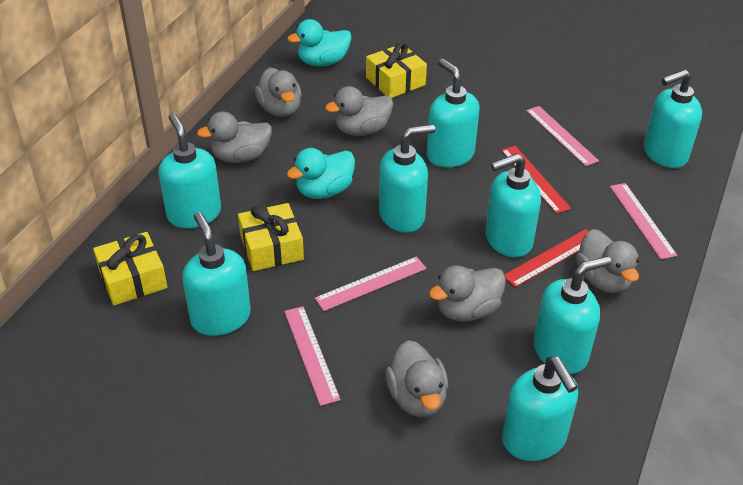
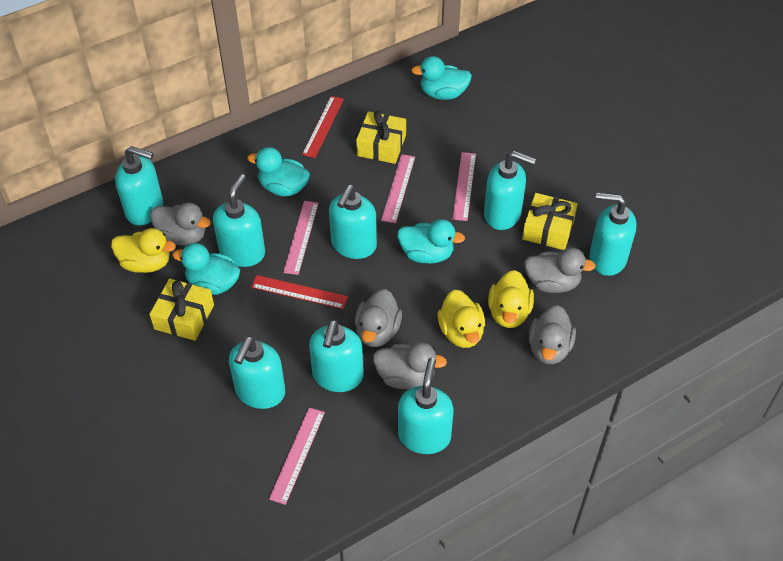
grey duck: [197,111,272,163] [255,67,302,117] [325,86,393,136] [385,340,448,417] [429,266,506,322] [576,229,639,293] = 6 -> [150,202,211,246] [355,289,402,347] [373,342,447,389] [524,248,596,293] [529,305,576,364] = 5
turquoise duck: [287,19,352,67] [287,148,355,199] = 2 -> [172,243,240,295] [247,147,310,196] [397,219,465,264] [411,56,472,100] = 4
yellow duck: none = 0 -> [111,228,176,273] [437,290,485,348] [488,270,534,328] = 3

